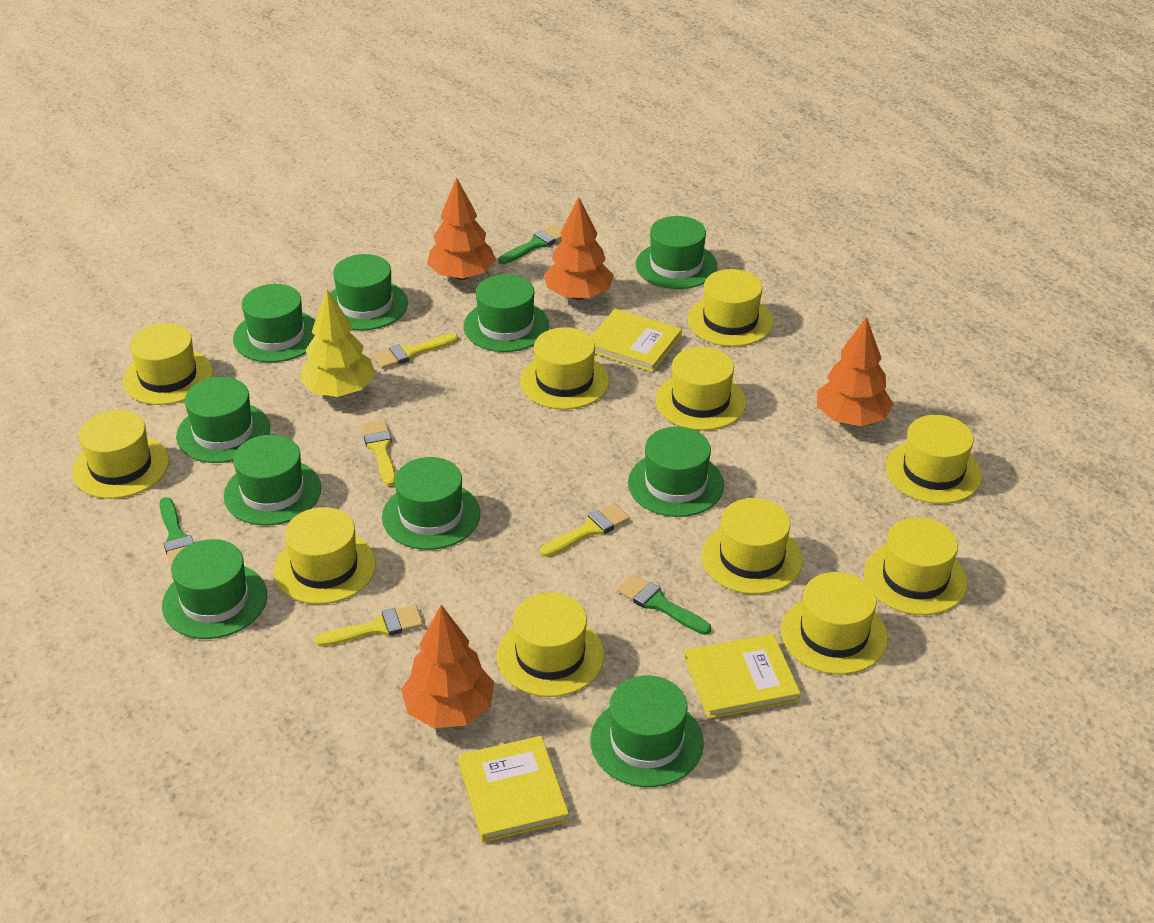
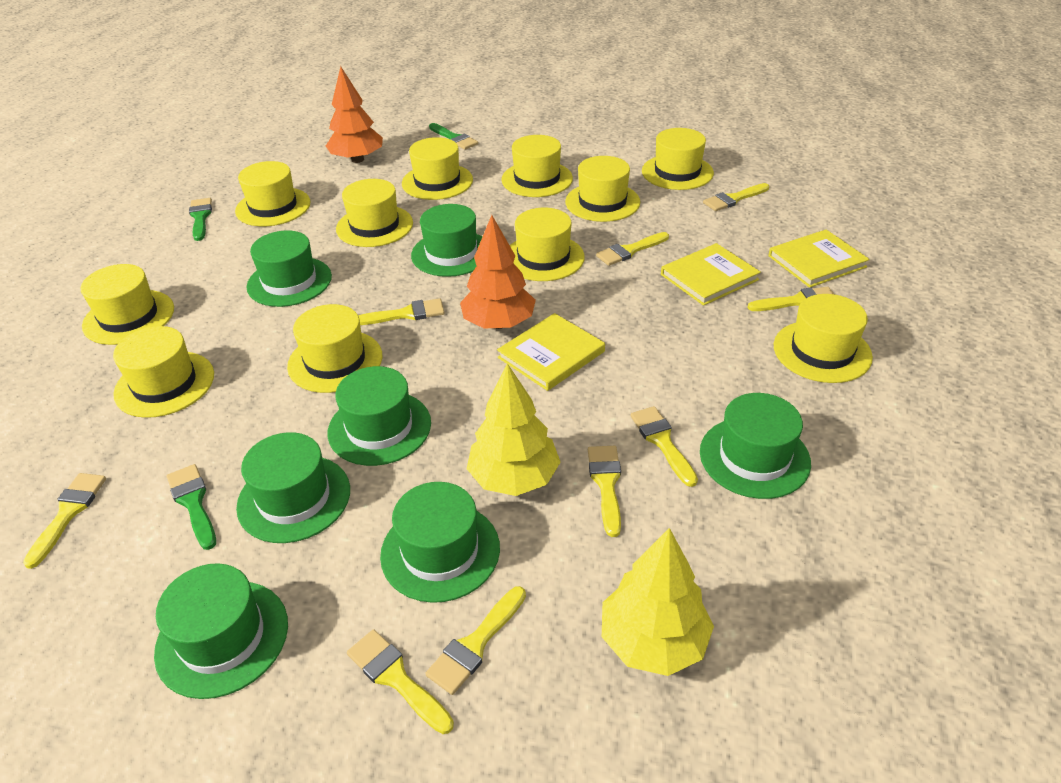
green hat: [162,539,267,639] [176,377,270,463] [224,435,322,526] [233,284,315,362] [330,254,408,330] [382,457,480,550] [463,274,549,352] [590,676,704,787] [628,427,724,517] [636,216,717,289] = 10 -> [154,563,288,699] [236,432,350,543] [247,230,332,307] [328,366,431,466] [380,482,500,603] [411,204,482,277] [700,393,811,499] = 7
orange tree: [401,605,494,728] [427,177,496,280] [544,197,614,300] [817,317,893,426] = 4 -> [326,66,383,163] [460,215,536,329] = 2
yellow brush: [315,605,423,647] [361,420,396,486] [373,333,458,369] [540,503,630,557] = 4 -> [23,473,106,569] [347,629,454,734] [358,298,444,325] [425,586,526,695] [588,446,621,537] [596,232,669,266] [630,406,698,487] [703,183,769,211] [747,287,834,311] = 9
yellow tree: [299,290,375,397] = 1 -> [467,363,561,496] [602,528,714,676] = 2

